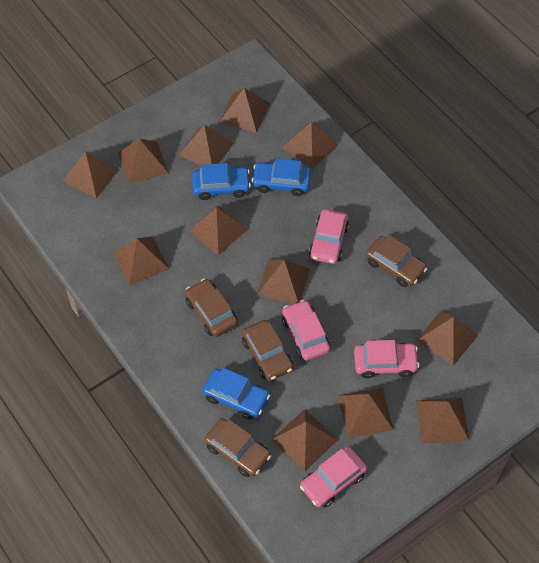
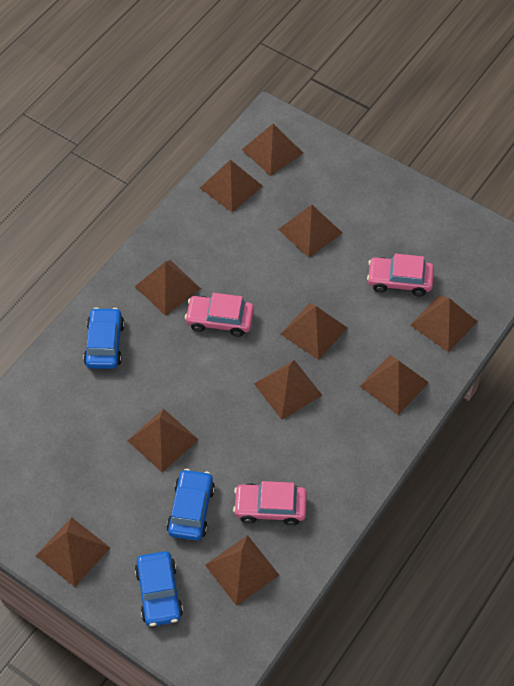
brown car: [185,279,238,337] [204,418,271,477] [242,320,293,381] [365,235,427,287] = 4 -> none = 0
brown pyramid: [62,151,119,198] [113,236,169,286] [118,139,169,184] [179,125,234,166] [189,205,248,255] [219,88,270,133] [257,259,310,304] [271,409,338,471] [282,122,339,169] [338,388,394,438] [416,310,479,366] [416,397,469,444] = 12 -> [36,517,110,587] [127,409,199,472] [135,260,201,316] [200,160,262,212] [205,535,279,606] [242,124,303,176] [254,360,322,420] [278,205,342,258] [281,303,347,360] [360,355,429,415] [410,295,477,352] = 11
pink car: [282,300,330,360] [300,447,367,508] [309,209,349,264] [354,340,419,378] = 4 -> [185,293,254,337] [233,481,307,526] [367,254,434,296] = 3

